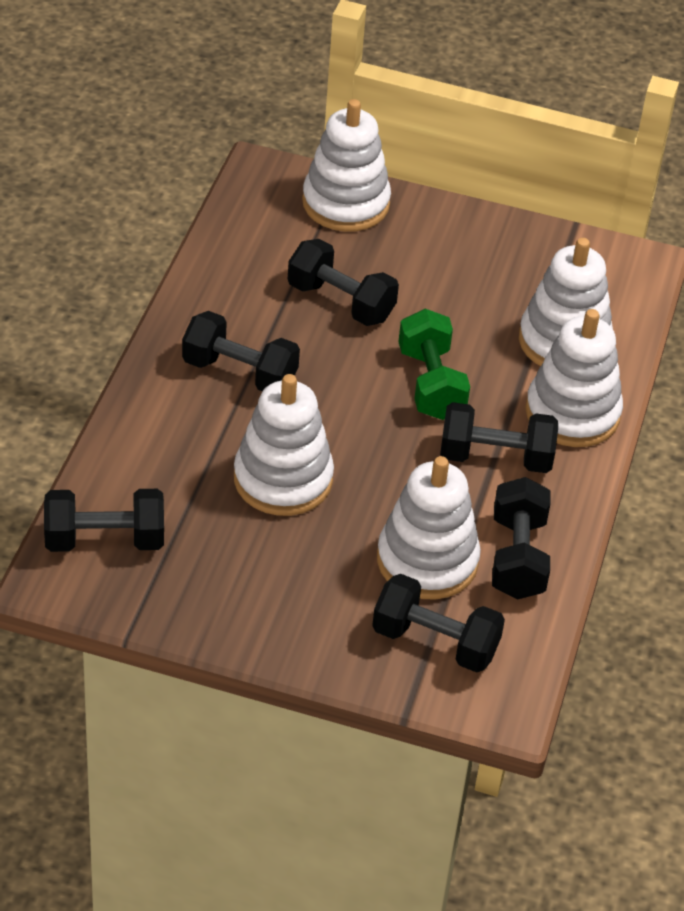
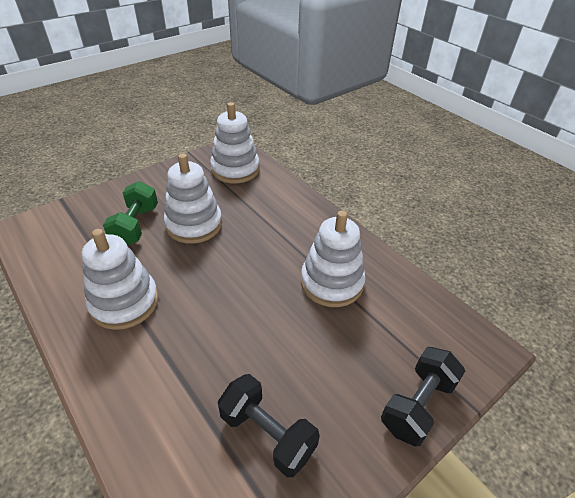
black dumbbell: [44,489,164,552] [182,311,300,391] [288,239,399,326] [372,574,505,672] [440,402,558,473] [492,477,551,599] = 6 -> [218,374,320,477] [381,347,465,447] = 2
white stacking toy: [234,374,334,516] [302,99,391,232] [377,456,481,600] [519,238,613,366] [525,309,623,447] = 5 -> [82,229,159,330] [164,153,222,244] [210,102,260,183] [301,211,365,307] = 4

